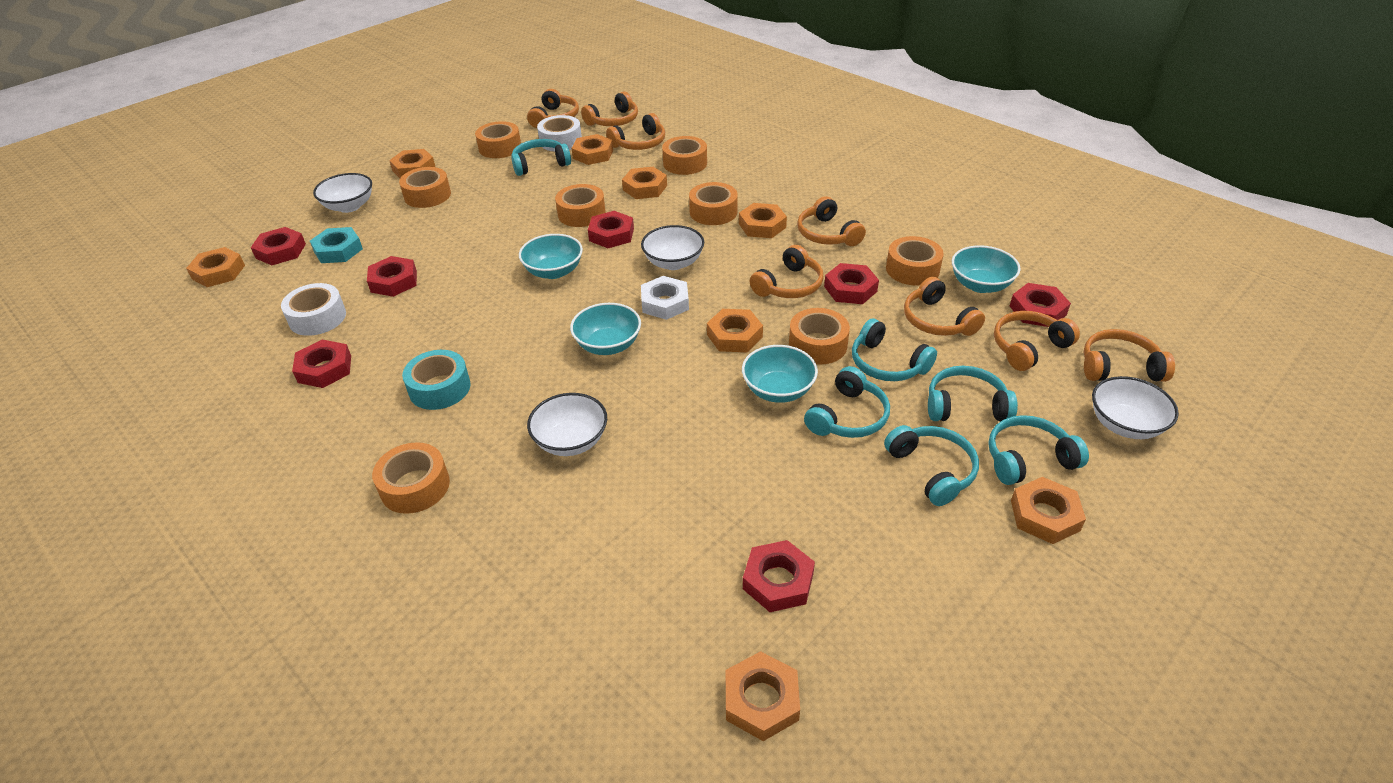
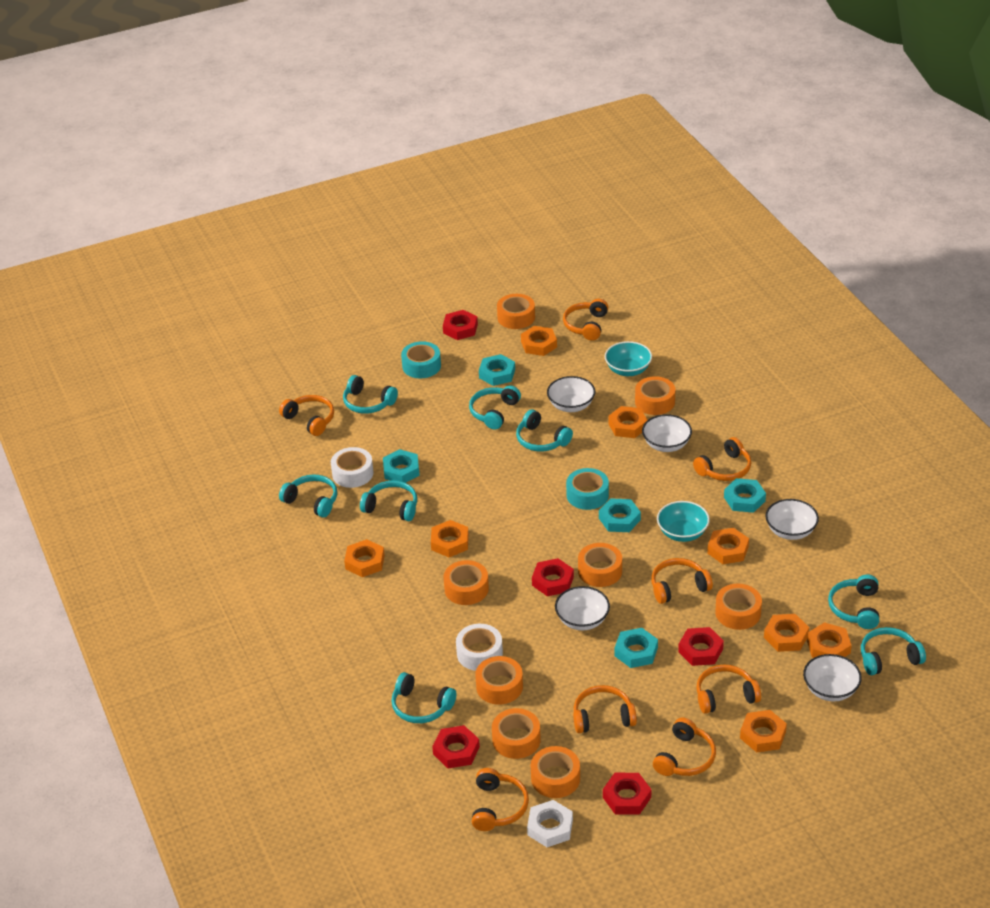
red nut: [251,227,306,265] [292,340,351,388] [367,256,417,297] [588,211,634,248] [743,540,815,612] [824,263,879,304] [1010,283,1071,327] = 7 -> [432,725,480,768] [443,310,478,340] [532,558,574,596] [603,773,651,815] [678,627,724,666] = 5
turquoise bowl: [519,234,583,279] [570,303,641,355] [742,345,818,403] [952,245,1021,293] = 4 -> [605,341,652,376] [657,501,710,542] = 2
turquoise headphones: [511,139,571,176] [804,366,890,438] [852,318,937,381] [884,425,979,506] [928,366,1018,421] [988,415,1089,485] = 6 -> [279,474,337,518] [343,375,398,414] [360,480,417,521] [391,672,456,723] [469,385,521,430] [516,409,573,451] [828,574,879,629] [861,627,926,675] = 8
turquoise nut: [310,227,363,263] = 1 -> [383,449,420,483] [479,354,515,386] [599,498,641,532] [615,628,658,668] [724,478,766,513] = 5
turquoise tape: [402,350,471,410] = 1 -> [401,341,441,378] [566,468,609,510] = 2
white bowl: [313,173,372,213] [527,393,607,456] [641,225,704,270] [1092,376,1179,439] = 4 -> [547,376,595,412] [555,586,610,630] [642,414,692,452] [765,499,819,540] [803,654,862,702] = 5

